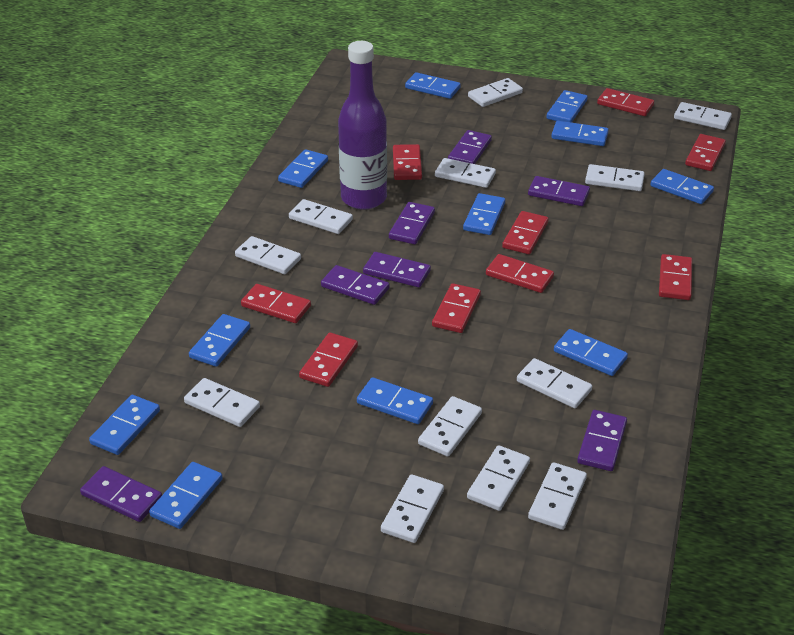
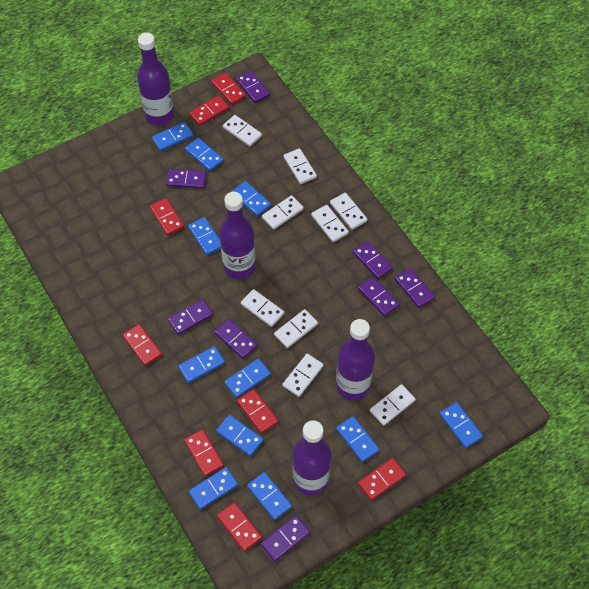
purple bottle: [338,41,387,210] = 1 -> [137,33,174,126] [219,192,256,279] [292,420,331,496] [336,319,375,400] = 4
purple domino: [80,466,162,522] [321,265,390,305] [363,252,431,287] [389,202,435,244] [448,130,492,164] [528,176,590,206] [577,410,627,471] = 7 -> [166,169,207,189] [168,299,213,335] [214,319,257,359] [236,70,270,103] [261,515,310,562] [353,241,393,279] [358,277,400,316] [395,268,435,308] = 8
red domino: [241,284,311,323] [299,332,358,387] [393,144,422,180] [432,283,481,333] [486,254,554,293] [502,211,548,254] [597,88,654,116] [659,254,692,300] [685,134,726,171] = 9 -> [123,324,162,366] [150,198,184,236] [184,429,224,477] [189,95,229,126] [211,73,246,105] [217,502,262,552] [237,389,278,434] [358,458,406,501] = 8
white domino: [184,378,260,427] [235,236,301,274] [289,199,353,234] [381,474,444,543] [418,396,482,457] [435,158,496,188] [467,445,530,511] [468,78,523,107] [517,358,592,408] [528,462,587,530] [585,164,645,191] [674,102,732,130] = 12 -> [223,115,262,146] [241,289,284,327] [262,195,304,230] [274,309,318,348] [282,354,324,397] [284,148,317,184] [311,205,349,242] [330,193,368,230] [370,384,416,426] = 9

